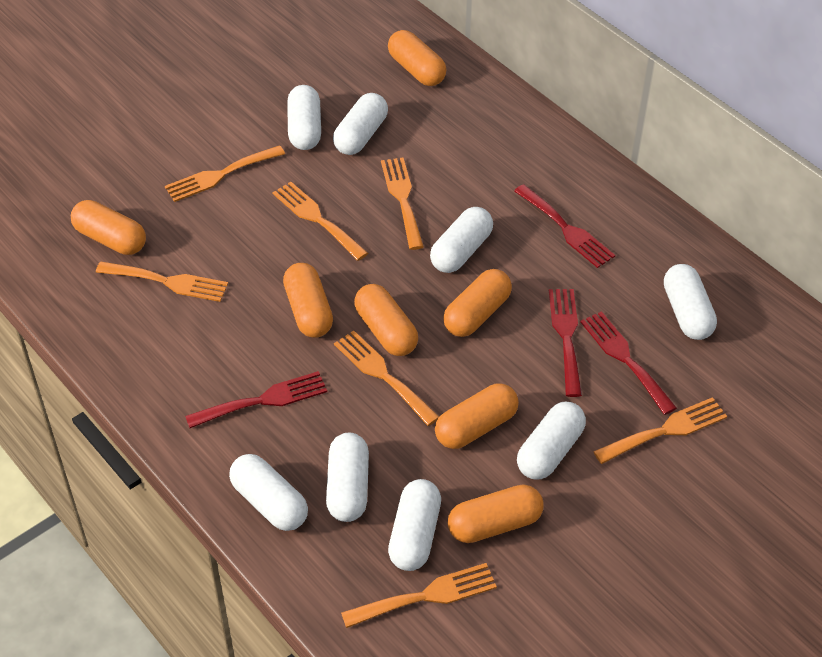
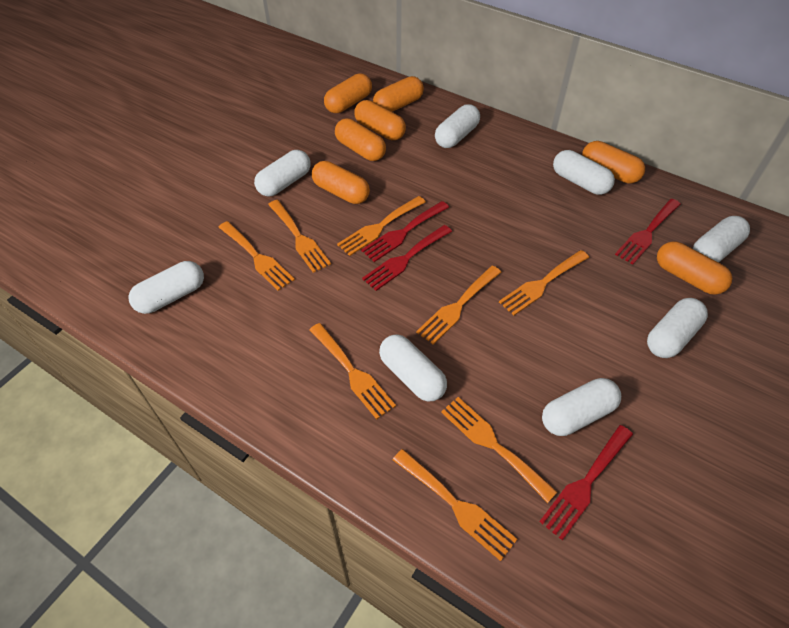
orange fork: [96,262,228,302] [165,145,285,202] [272,182,368,261] [334,331,439,426] [341,563,497,628] [381,158,424,250] [593,397,727,464] = 7 -> [219,221,295,291] [268,200,331,273] [309,323,396,419] [337,196,426,256] [392,449,517,561] [416,266,501,345] [441,397,558,503] [499,250,589,316] = 8

